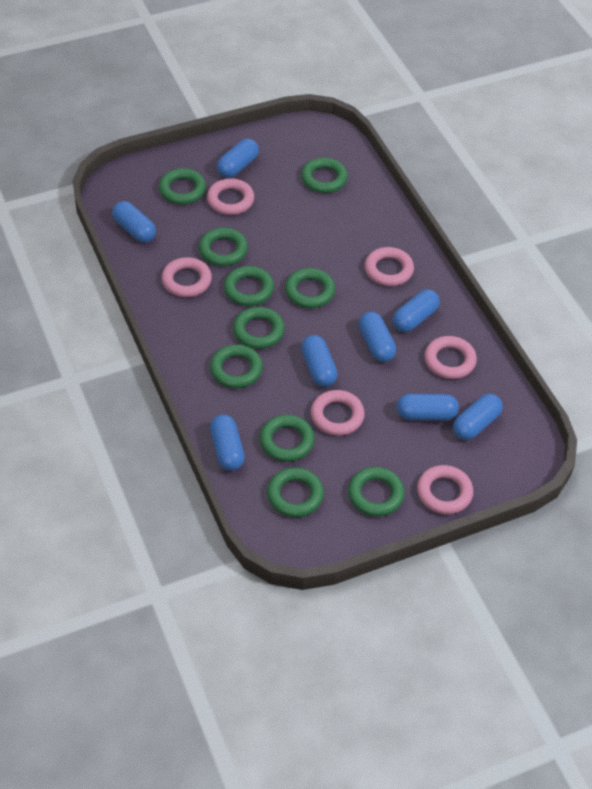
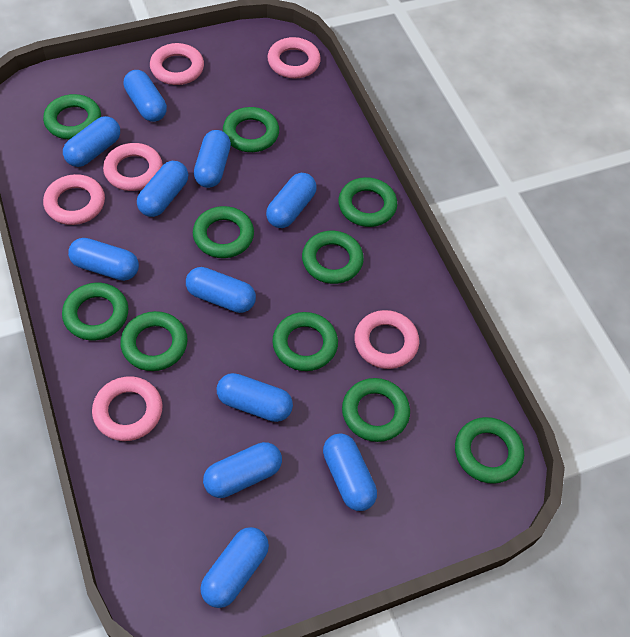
blue capsule: [112,201,156,243] [210,414,245,471] [217,139,259,178] [301,335,338,387] [359,312,396,362] [393,289,440,332] [397,394,459,421] [453,394,503,440] = 8 -> [63,116,120,167] [68,238,139,281] [123,70,167,122] [137,161,188,217] [186,267,256,313] [194,130,231,188] [200,527,269,608] [203,442,282,498] [217,373,293,422] [266,173,317,228] [323,433,377,511] = 11

